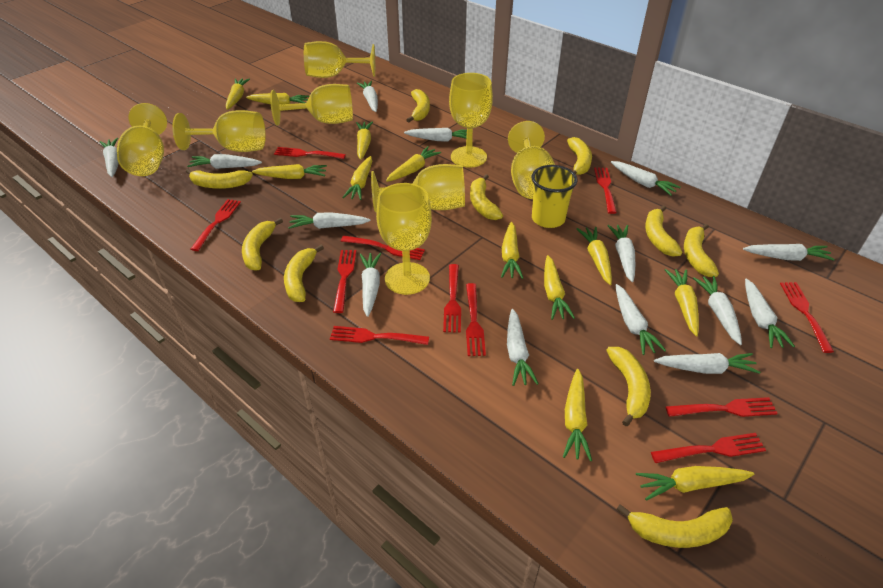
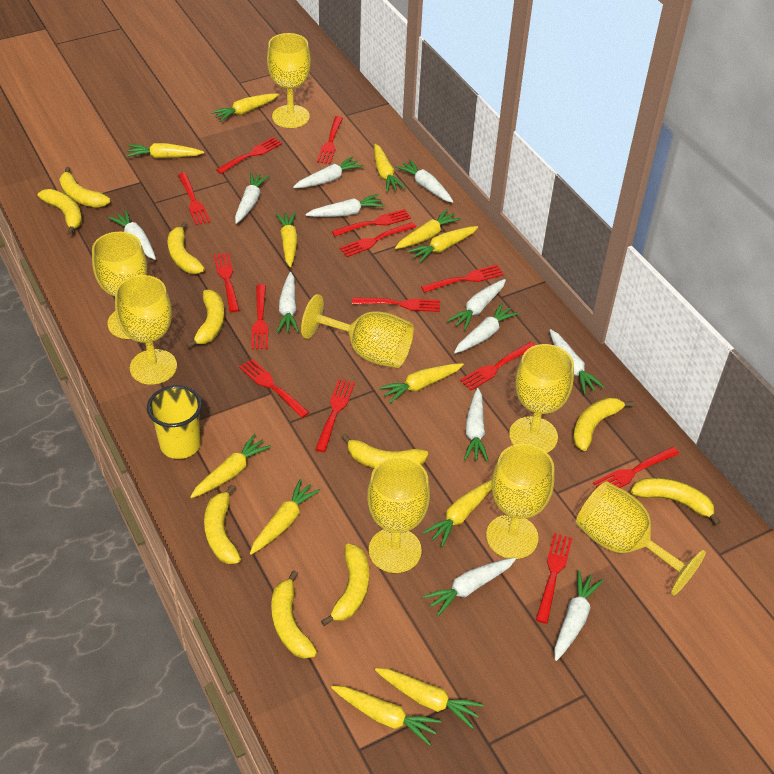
red fork: [191,199,241,251] [274,147,346,159] [330,326,429,345] [333,250,356,313] [341,236,425,260] [443,264,461,333] [466,283,486,356] [594,167,617,214] [651,433,766,463] [666,397,778,417] [780,282,834,353] = 11 -> [178,173,210,225] [213,252,239,312] [216,137,282,174] [239,359,310,418] [251,284,268,350] [315,379,355,452] [317,116,343,164] [332,209,411,236] [339,222,416,257] [352,297,440,312] [421,265,504,293] [460,342,535,391] [536,533,572,624] [593,447,679,488] = 14
white carrot: [100,138,119,177] [187,154,262,169] [288,212,371,229] [357,81,378,112] [360,253,381,317] [404,128,467,142] [507,309,539,386] [607,225,635,282] [611,161,681,196] [616,284,666,355] [654,353,761,374] [693,276,742,345] [743,244,835,261] [745,279,795,348] = 14 -> [108,210,156,260] [235,172,269,224] [277,272,299,333] [293,156,363,188] [305,194,385,217] [396,159,454,203] [423,558,516,616] [447,279,506,331] [454,303,519,353] [464,388,488,462] [549,329,604,394] [554,570,603,661] = 12

